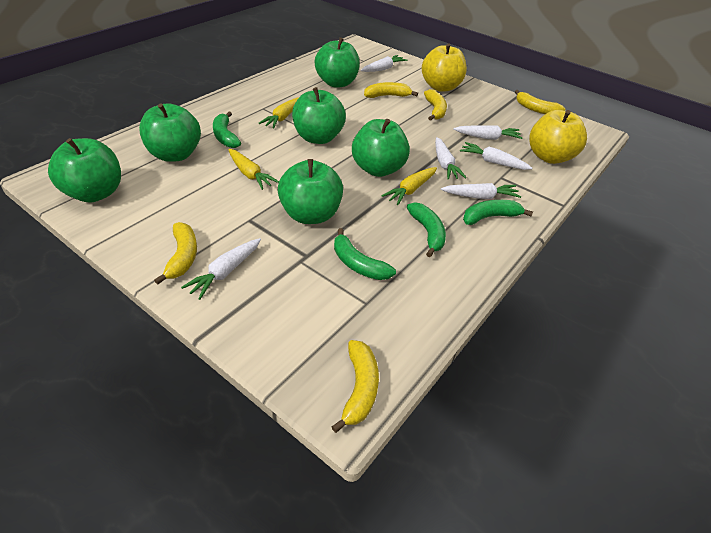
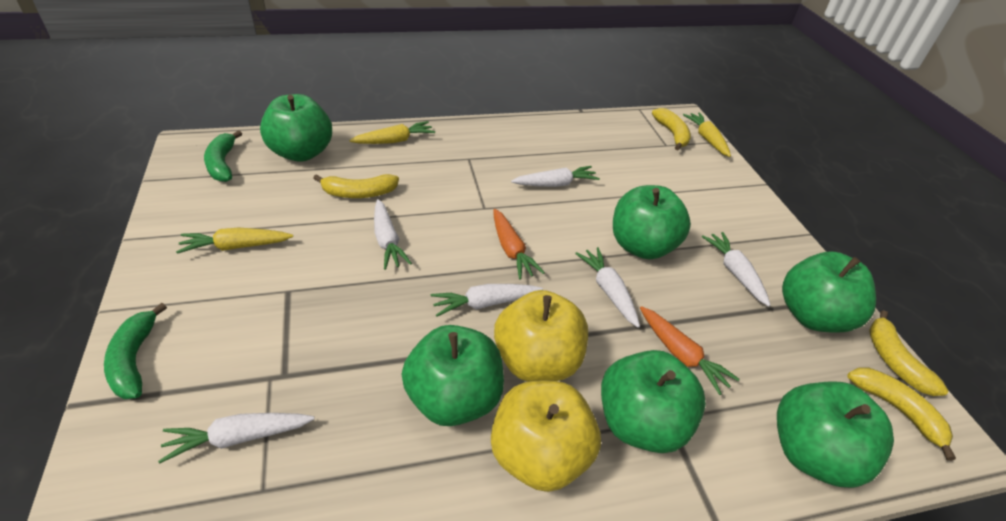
green banana: [213,111,241,148] [334,228,396,280] [407,202,446,257] [463,200,533,225] = 4 -> [104,303,167,399] [204,130,242,182] = 2
orange carrot: none = 0 -> [494,209,545,280] [640,306,740,395] = 2
yellow banana: [154,222,197,285] [332,340,379,433] [364,82,418,98] [424,89,447,121] [515,90,565,114] = 5 -> [313,174,399,198] [652,108,691,150] [847,368,956,461] [869,310,948,396] = 4

